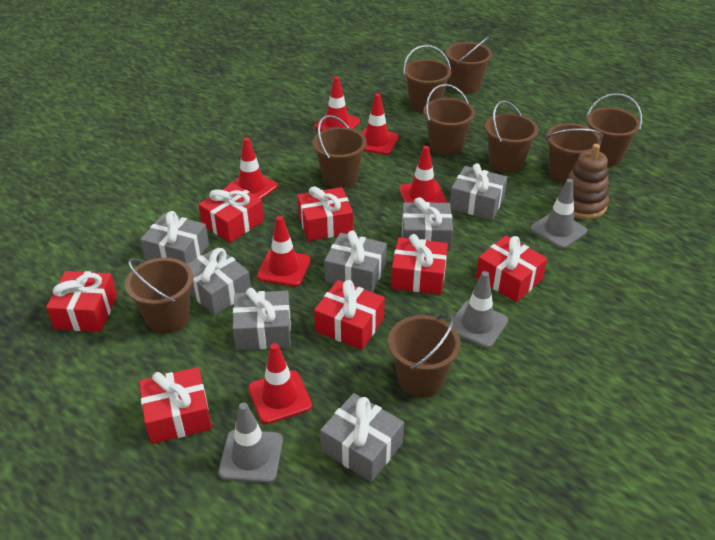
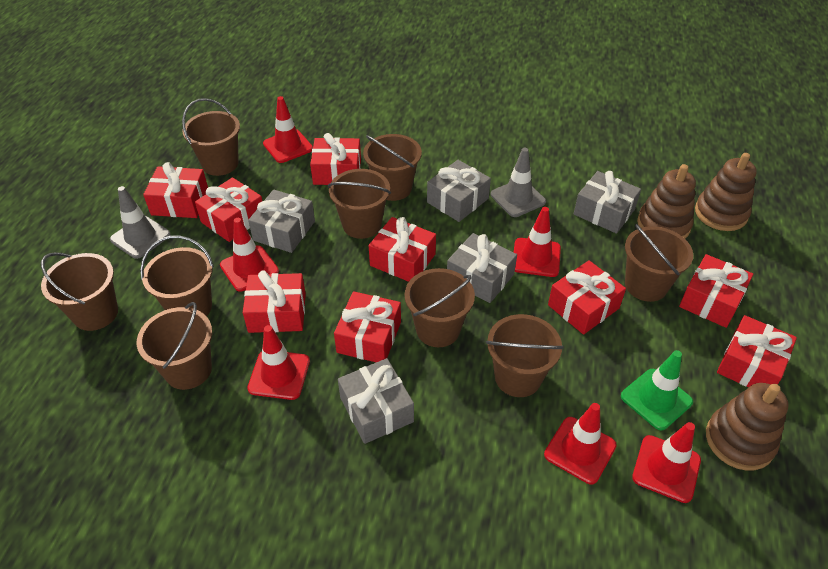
brown stacking toy: [559,144,609,219] = 1 -> [637,164,696,238] [695,153,757,231] [706,383,788,470] = 3
green traffic cone: none = 0 -> [621,350,693,430] = 1
grey gift: [140,211,209,264] [187,247,251,315] [232,288,291,350] [320,393,404,482] [324,230,387,292] [402,197,453,251] [450,163,507,220] = 7 -> [248,190,315,253] [338,358,414,444] [427,160,491,222] [447,233,517,303] [574,171,641,234] = 5
grey traffic cone: [218,403,283,483] [449,271,508,348] [531,179,587,249] = 3 -> [110,186,171,259] [491,148,546,217] = 2
red gift: [46,271,117,332] [139,367,212,444] [198,183,264,243] [297,186,353,241] [314,280,385,350] [391,234,448,295] [476,236,547,302] = 7 -> [143,162,208,218] [195,177,262,242] [243,270,306,333] [310,133,361,185] [334,291,401,362] [369,217,436,282] [548,260,626,335] [679,254,753,328] [717,315,797,387] = 9

